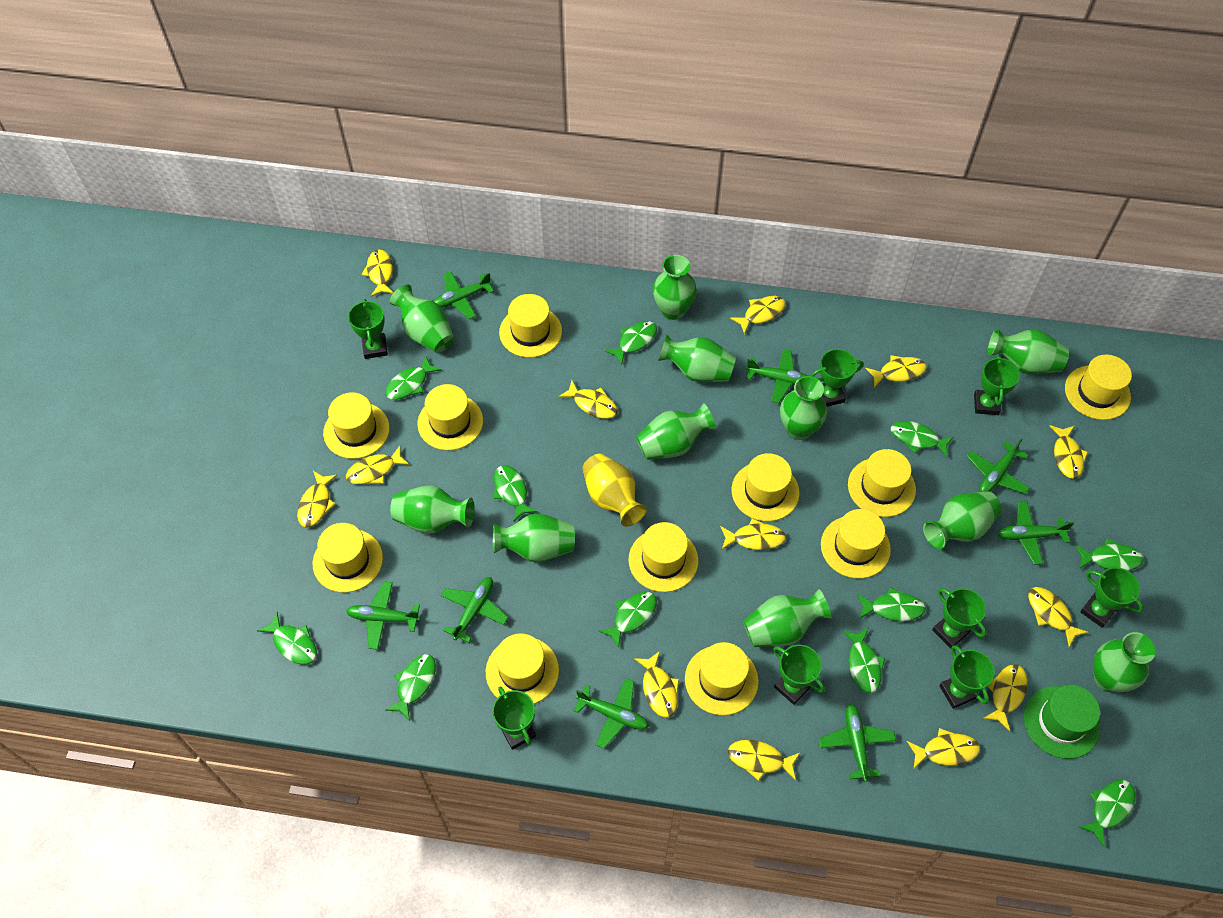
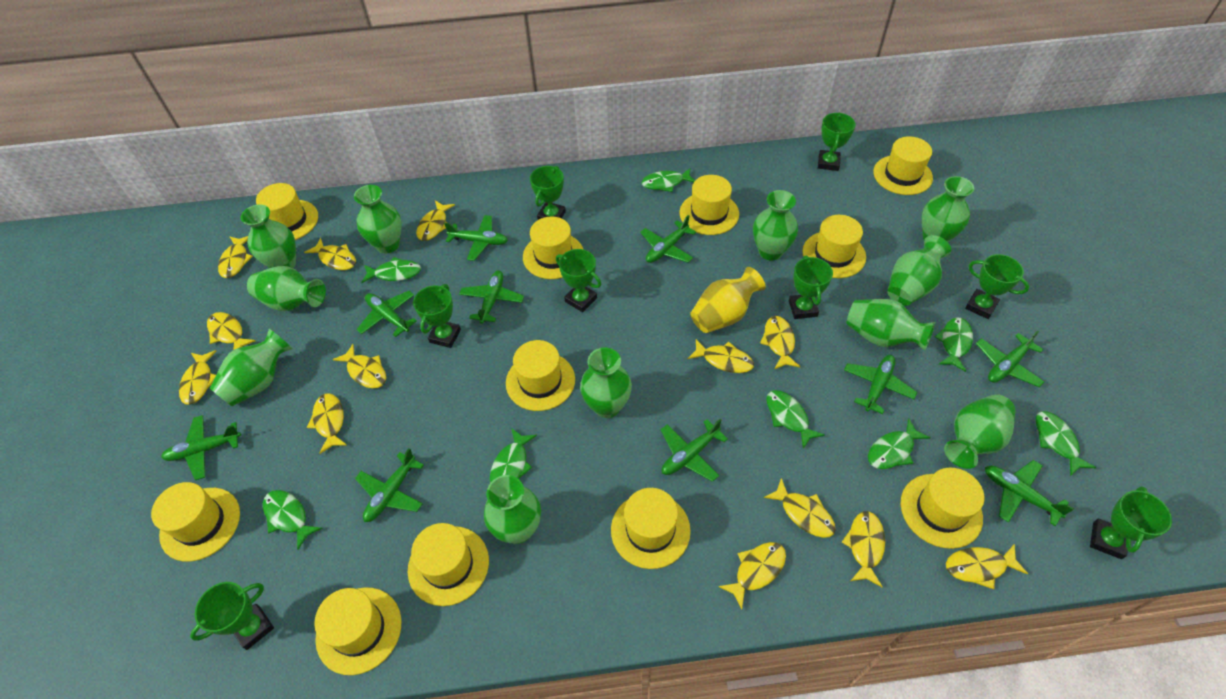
green fish: [257,612,317,665] [385,356,441,400] [385,654,436,721] [494,465,537,521] [598,592,657,648] [605,321,657,365] [842,628,885,693] [857,587,926,621] [891,421,954,457] [1075,539,1144,571] [1079,780,1135,847] = 11 -> [263,490,323,550] [361,257,421,283] [490,428,537,483] [642,168,695,192] [766,390,825,448] [868,419,931,469] [935,318,973,372] [1036,411,1097,476] = 8
green hat: [1024,685,1100,759] = 1 -> none = 0
green plane: [346,582,420,650] [433,272,494,319] [441,577,508,643] [574,678,649,749] [746,349,808,403] [819,704,896,781] [967,439,1030,494] [997,501,1074,565] = 8 -> [161,415,241,480] [355,448,424,522] [356,291,417,337] [444,215,508,261] [459,270,524,324] [640,215,696,263] [660,419,728,482] [844,355,917,414] [976,331,1044,387] [985,460,1074,526] = 10

